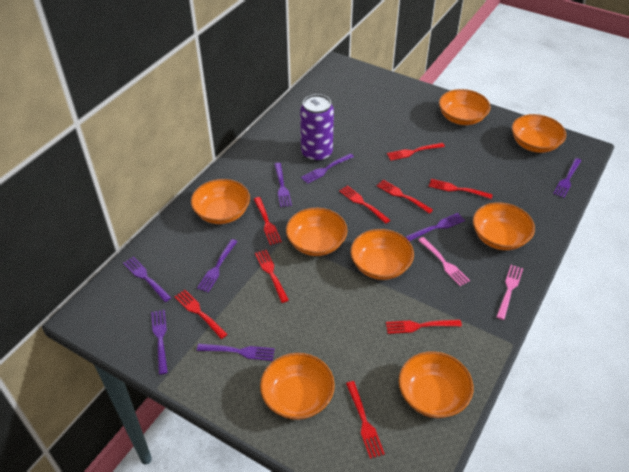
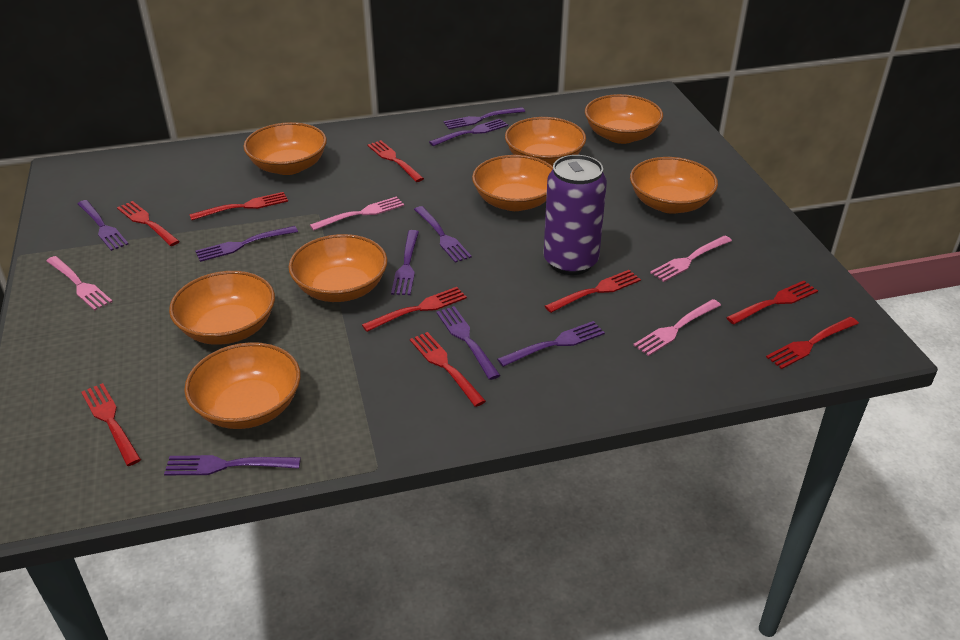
pink fork: [418,237,470,286] [497,265,523,320] = 2 -> [46,256,113,311] [310,196,404,231] [633,299,721,356] [650,235,732,282] = 4
purple fork: [123,256,171,302] [151,310,168,375] [197,239,238,292] [197,344,275,361] [274,163,292,207] [301,153,354,184] [405,213,465,241] [553,158,581,198] = 8 -> [78,200,129,251] [164,455,301,476] [195,226,298,262] [391,230,419,295] [414,206,472,263] [429,119,508,146] [436,306,500,380] [444,107,525,129] [497,321,605,367] = 9

